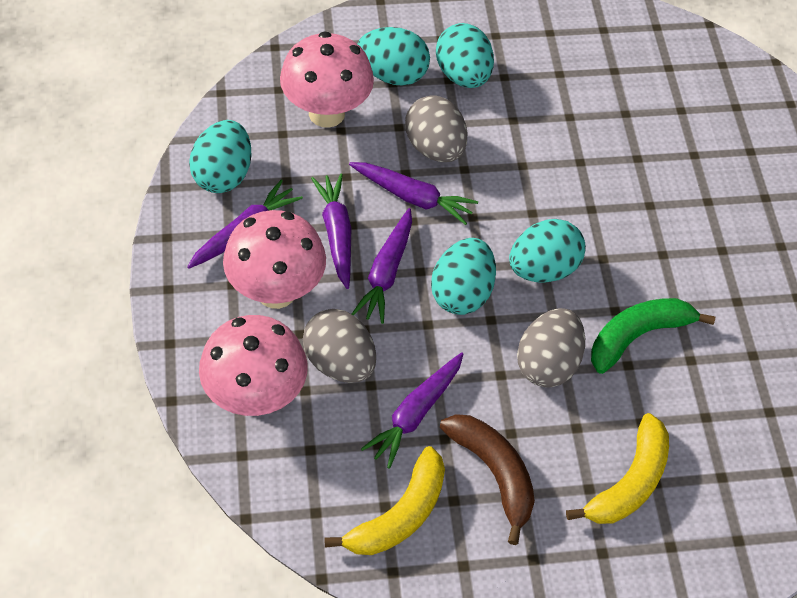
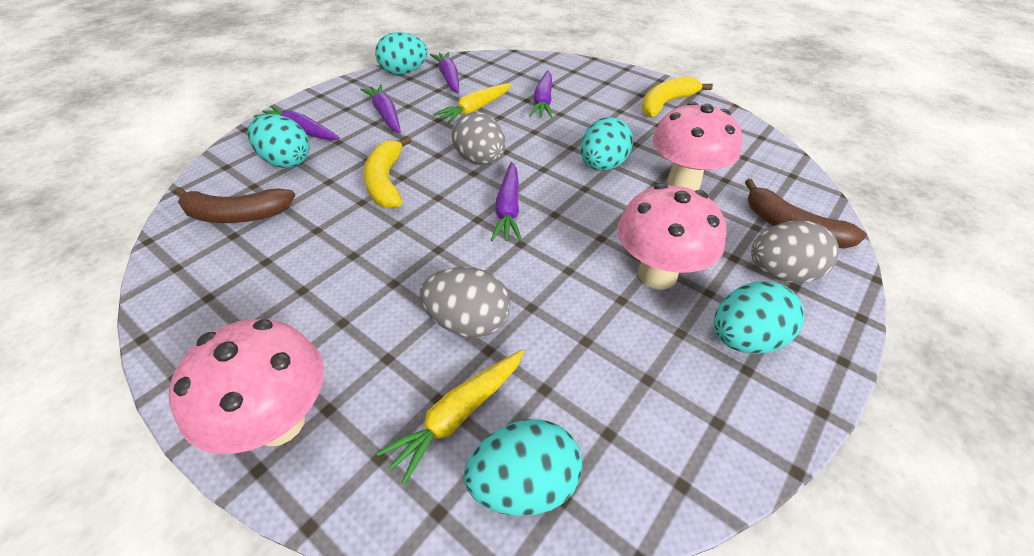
brown banana: [440,414,535,545] = 1 -> [175,187,295,223] [745,179,867,248] = 2
green banana: [591,298,715,374] = 1 -> none = 0
yellow carrot: none = 0 -> [376,350,524,485] [433,83,512,124] = 2

